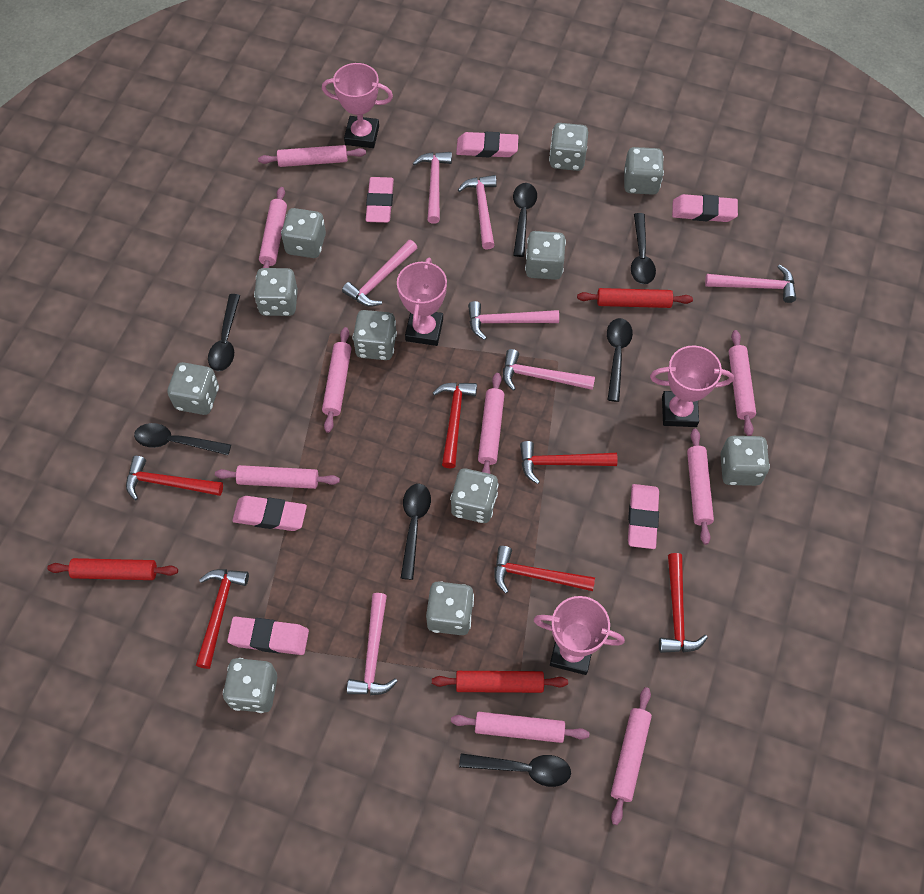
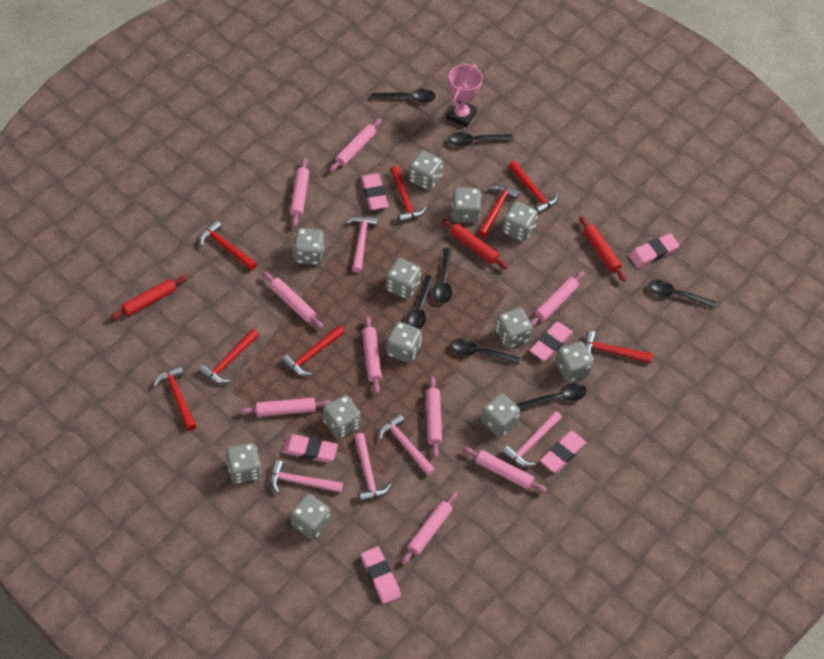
grey dice: [167,362,219,415] [223,658,277,713] [254,268,298,316] [281,208,326,258] [353,310,397,360] [426,581,474,635] [450,469,499,523] [525,231,566,280] [549,123,588,171] [624,147,664,195] [720,436,770,486] = 11 -> [226,443,261,484] [291,494,330,540] [293,228,324,265] [323,395,361,438] [386,258,421,299] [386,322,422,363] [408,150,443,190] [451,187,481,223] [481,393,520,437] [496,308,533,348] [502,201,538,241] [556,341,593,382] = 12
pink hammer: [342,240,417,307] [347,593,398,695] [413,152,452,224] [458,175,497,250] [468,301,559,340] [503,349,595,391] [705,264,796,303] = 7 -> [270,460,343,494] [346,216,378,273] [354,433,391,502] [379,414,436,476] [502,411,562,467] = 5
pink trophy: [322,63,393,148] [397,258,447,346] [533,596,625,675] [650,346,734,427] = 4 -> [447,64,483,127] = 1
red hammer: [126,456,223,500] [196,569,249,669] [433,383,477,468] [494,546,595,594] [520,441,618,484] [659,553,708,653] = 6 -> [153,366,196,431] [199,329,259,384] [200,220,257,271] [281,325,345,376] [390,166,427,223] [478,185,520,237] [508,161,558,215] [585,331,653,363] = 8

